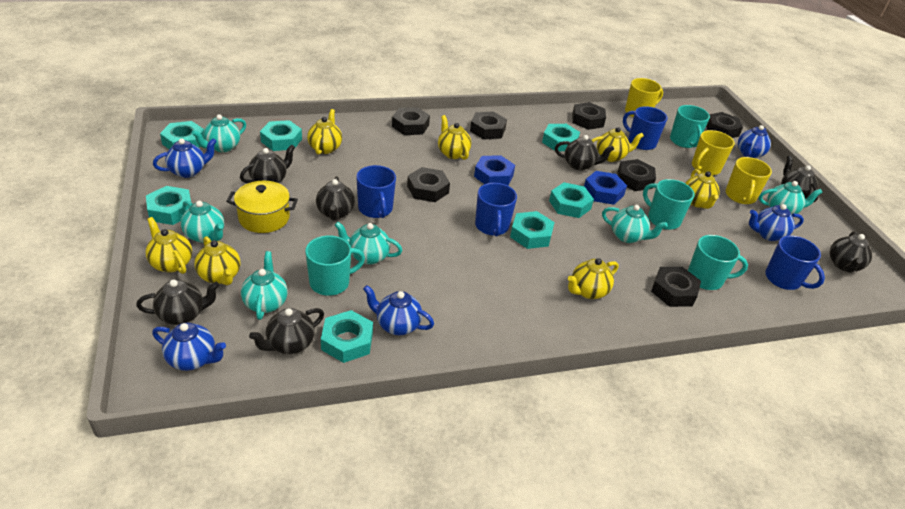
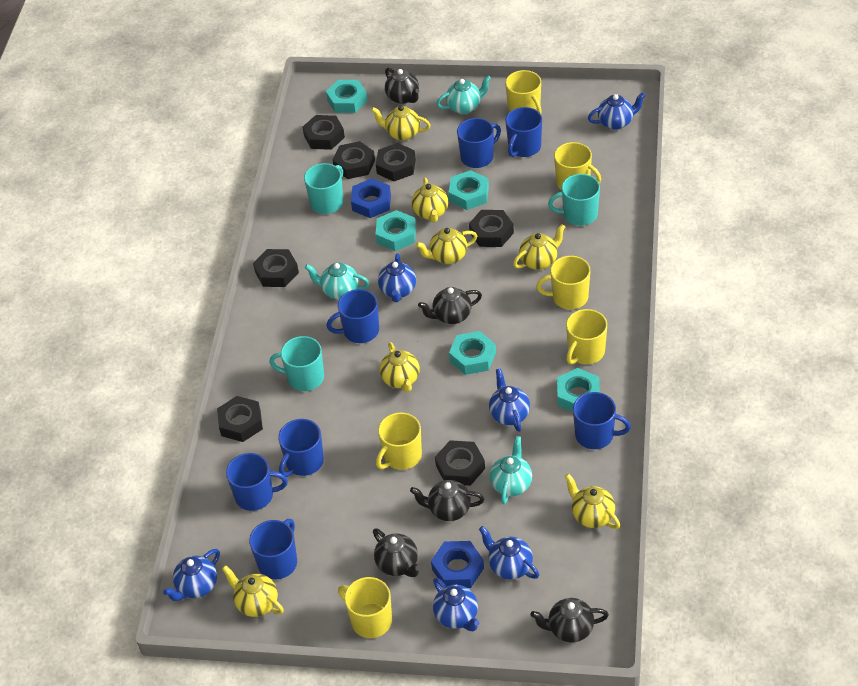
black teapot: [136,279,219,325] [240,144,295,183] [249,308,324,354] [316,176,355,221] [555,135,614,171] [781,156,819,202] [829,231,872,273] = 7 -> [373,528,420,577] [385,68,419,104] [410,480,484,521] [418,287,482,324] [530,598,609,642] = 5
blue mug: [356,165,396,218] [475,183,517,236] [623,106,668,150] [765,235,825,290] = 4 -> [226,453,288,511] [249,519,297,579] [278,419,324,477] [327,289,379,343] [457,118,501,168] [505,107,542,157] [573,392,631,449] = 7
blue teapot: [152,323,226,371] [153,138,217,178] [363,285,434,335] [738,125,771,158] [749,204,804,241] = 5 -> [163,549,220,601] [378,253,416,302] [433,578,479,631] [479,526,539,580] [489,368,530,432] [588,92,646,130] = 6
turquoise mug: [305,235,365,296] [643,179,694,230] [670,105,710,148] [688,235,748,290] = 4 -> [269,336,324,391] [304,163,343,214] [548,174,600,226] = 3
turquoise nut: [146,186,191,225] [160,121,204,149] [260,120,302,151] [321,310,373,363] [510,211,555,249] [542,124,580,151] [549,182,594,218] = 7 -> [326,80,368,113] [376,210,416,251] [449,170,489,210] [449,331,496,375] [557,368,600,412] = 5
turquoise teapot: [181,201,224,243] [192,114,246,152] [241,251,288,320] [335,222,402,265] [602,205,668,243] [759,181,822,215] = 6 -> [305,263,370,299] [436,75,491,114] [490,436,532,504] = 3
yellow mug: [625,78,663,117] [692,130,735,175] [726,157,772,204] = 3 -> [338,577,392,638] [376,412,422,470] [505,70,542,114] [536,256,590,309] [554,142,601,190] [566,309,607,365] = 6
yellow pot: [226,181,298,233] = 1 -> none = 0

